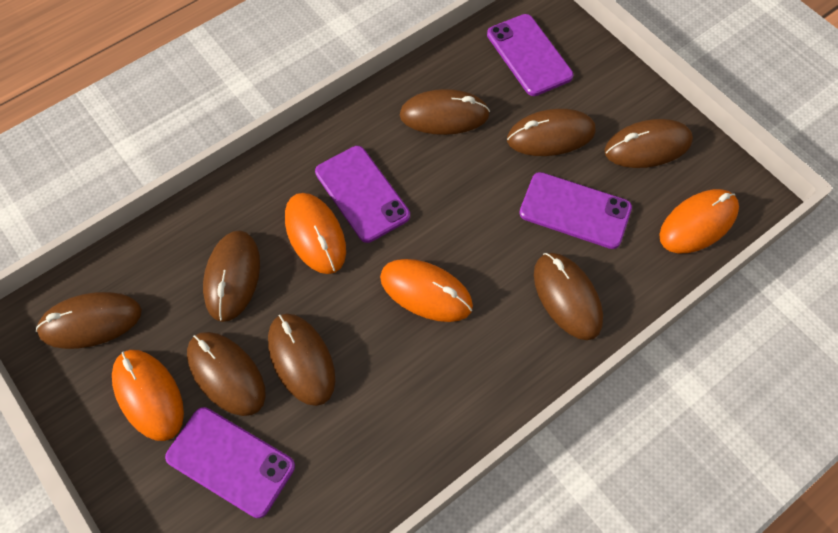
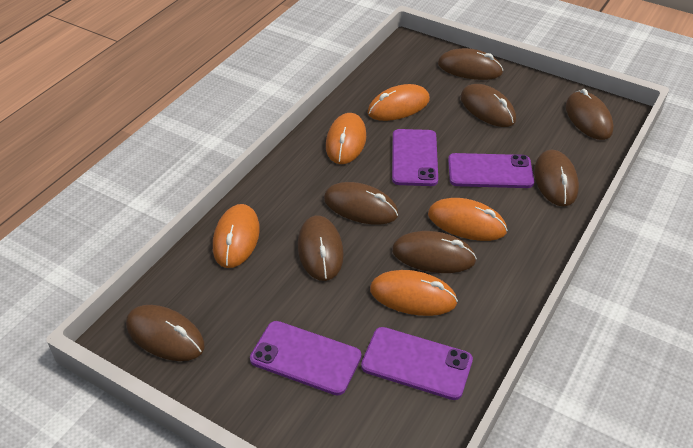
orange mouse: [112,350,184,441] [285,193,346,274] [380,259,473,322] [659,189,739,253] = 4 -> [213,204,260,268] [326,113,366,164] [367,84,430,121] [370,270,458,316] [428,198,508,241] = 5

